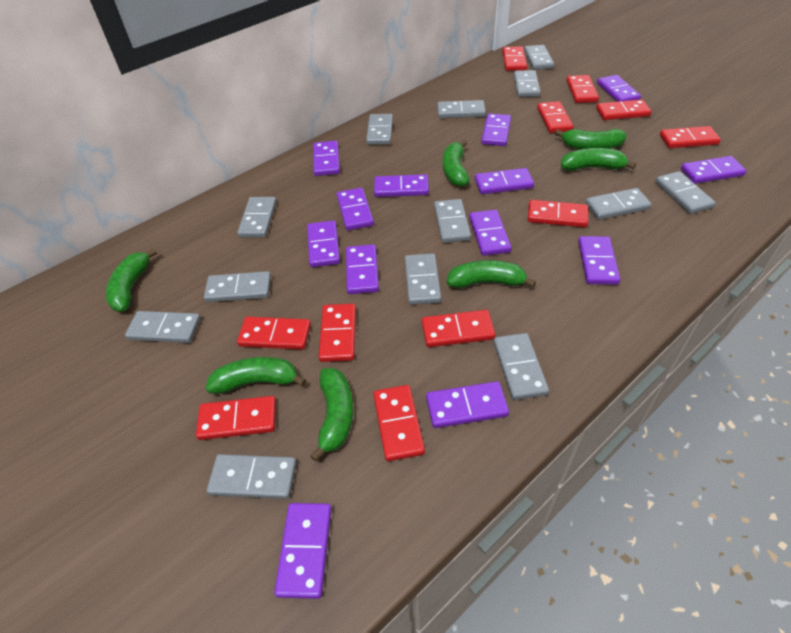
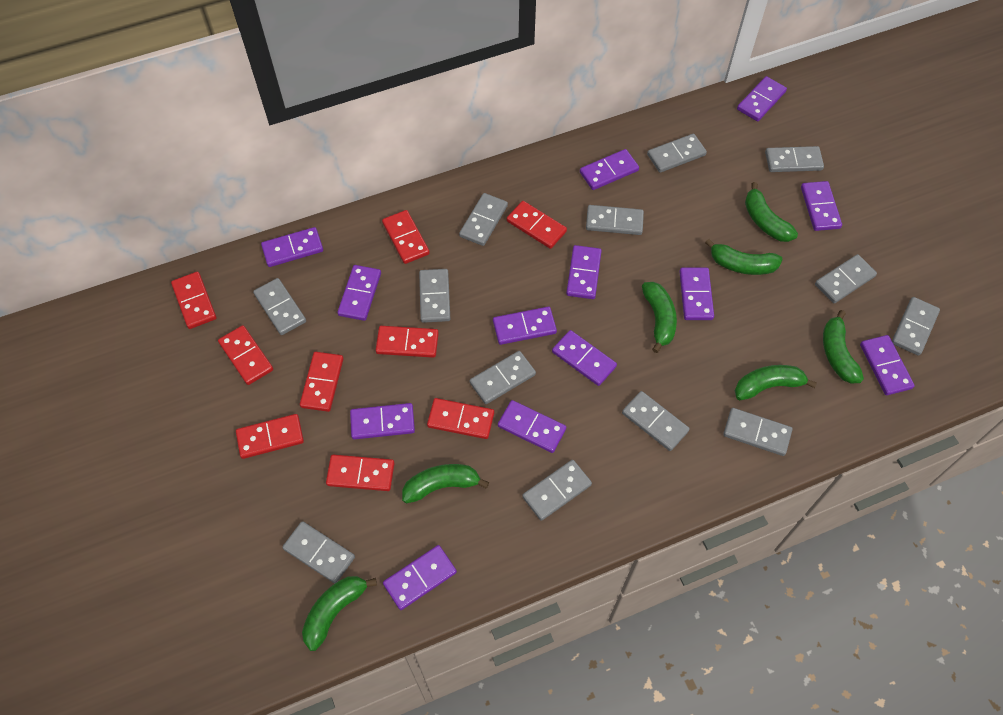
red domino: [196,396,276,440] [237,317,311,350] [319,304,356,362] [373,385,425,461] [422,310,495,347] [502,46,527,71] [527,200,588,227] [537,101,573,133] [567,75,599,103] [596,99,651,120] [660,126,721,148] = 11 -> [171,272,216,329] [218,325,273,385] [236,414,304,459] [300,352,343,412] [326,455,394,491] [376,326,439,358] [382,210,430,264] [427,398,494,439] [507,201,567,249] = 9

